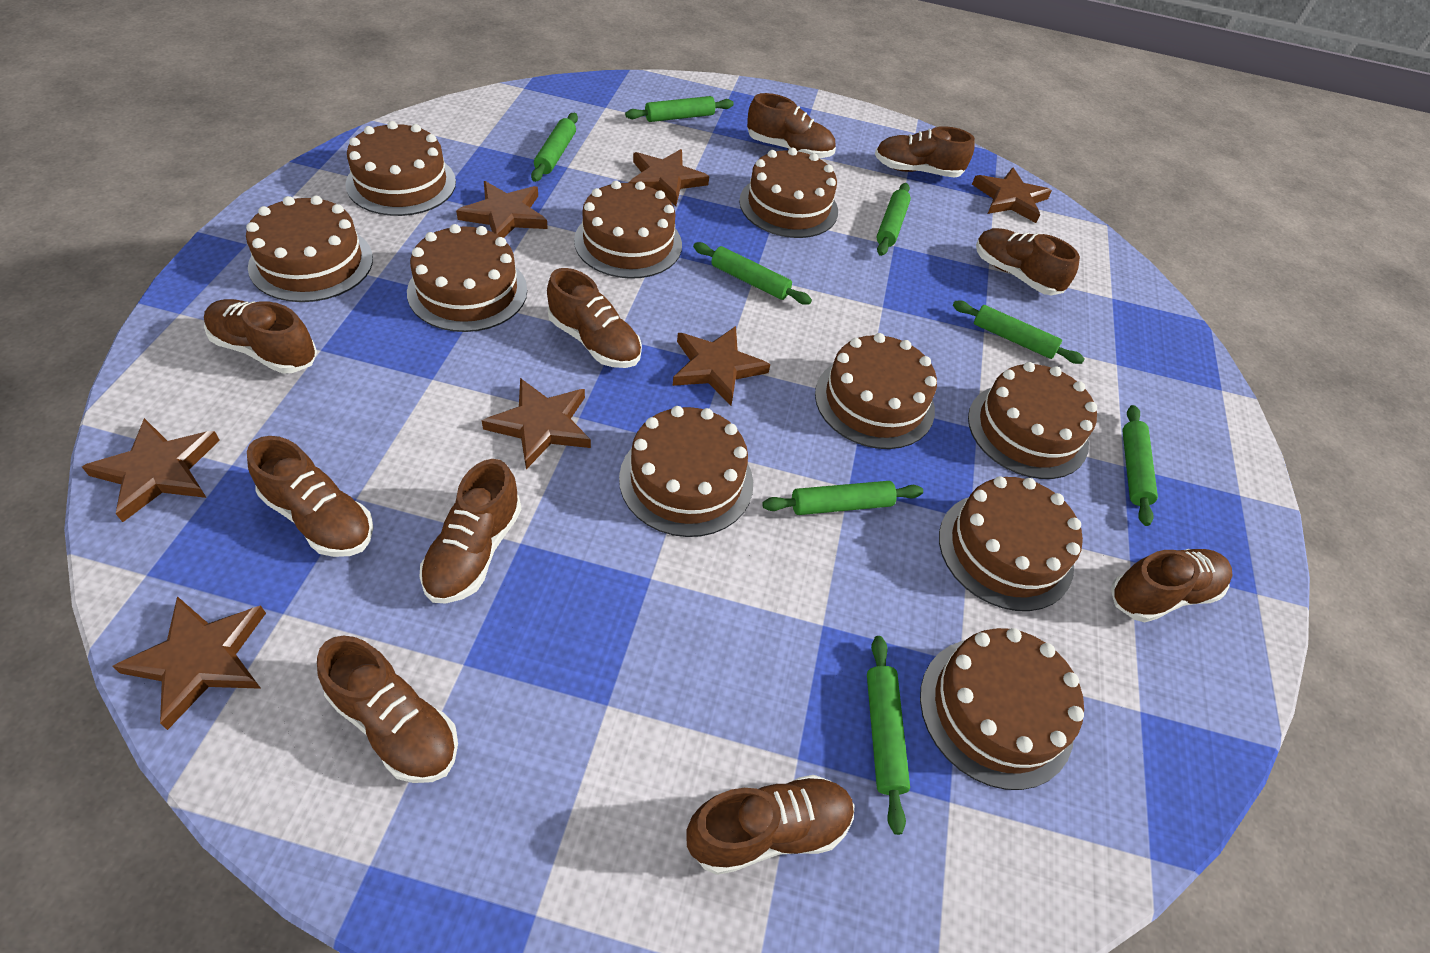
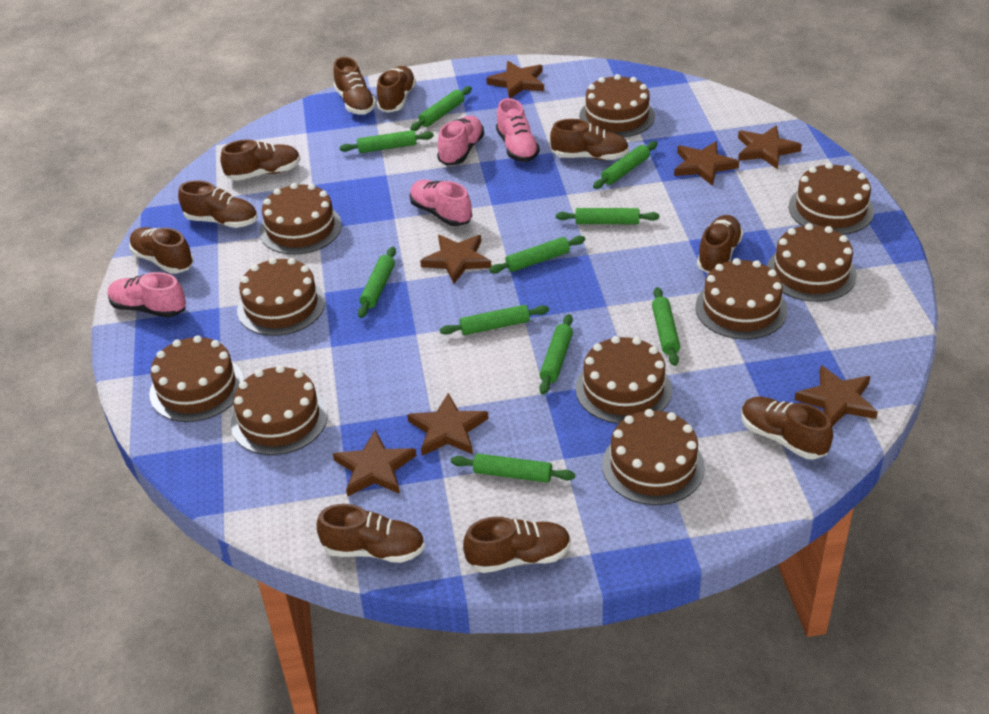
green rolling pin: [531,113,578,182] [625,96,734,122] [693,242,812,305] [762,481,923,515] [867,636,910,835] [877,183,911,256] [952,301,1084,364] [1122,405,1158,526] = 8 -> [339,130,434,153] [358,247,396,318] [410,86,472,131] [440,305,549,335] [451,454,575,483] [489,236,585,273] [539,314,573,395] [556,208,659,224] [593,141,658,189] [652,287,680,366] = 10
pink shoe: none = 0 -> [108,272,186,318] [410,180,472,226] [437,116,484,165] [496,98,540,162] = 4

